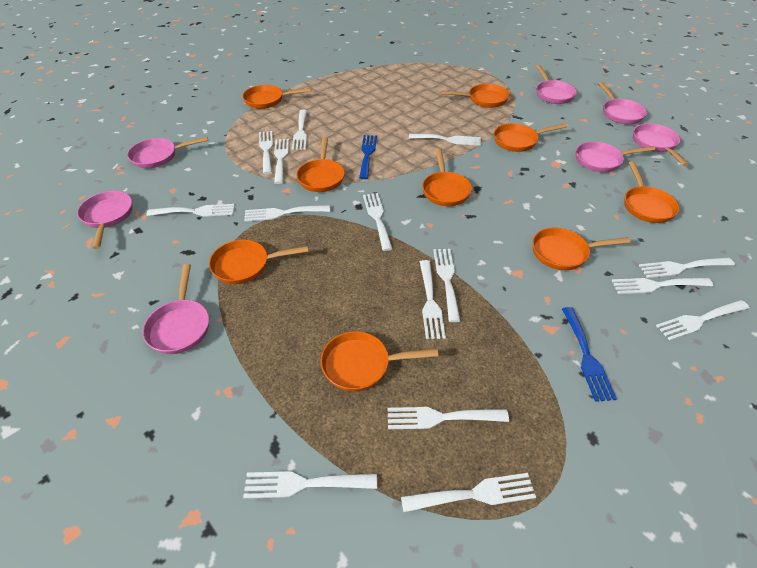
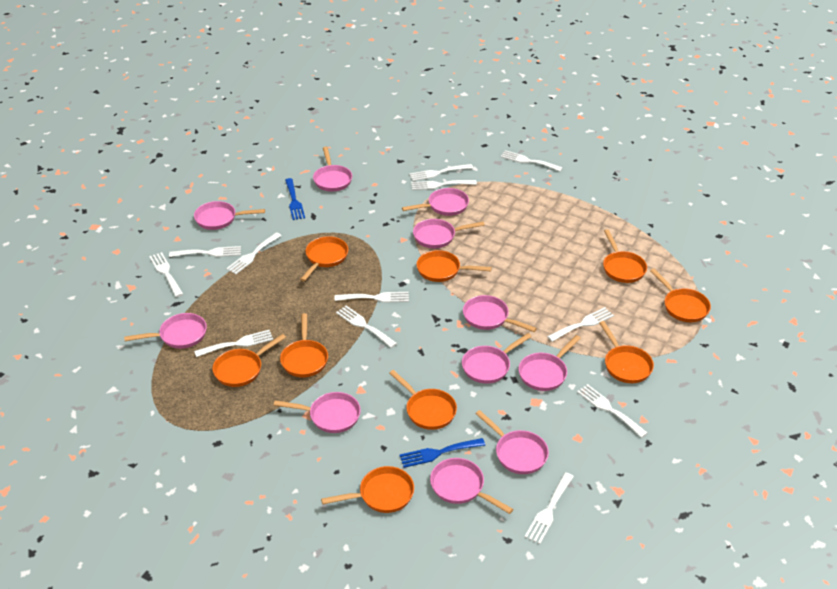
pink pan: [77,191,133,249] [127,137,208,168] [142,264,209,354] [536,65,577,104] [576,142,656,172] [598,82,647,124] [633,124,689,166] = 7 -> [124,313,207,349] [194,201,265,230] [274,392,361,433] [313,147,352,191] [402,188,469,216] [413,219,485,248] [430,458,513,514] [462,333,532,384] [463,295,537,332] [475,410,549,474] [519,335,581,391] = 11
white fork: [146,204,235,217] [243,471,377,498] [244,205,330,222] [259,131,273,174] [274,139,289,184] [292,110,307,150] [363,193,393,251] [387,407,509,429] [401,473,536,513] [409,134,481,146] [420,260,446,339] [433,249,461,322] [612,278,713,294] [639,258,735,278] [656,300,750,341] = 15 -> [149,252,183,297] [169,246,241,257] [194,330,273,357] [226,232,282,274] [335,292,409,303] [336,306,397,348] [409,164,473,181] [411,180,477,190] [500,150,563,172] [524,472,574,544] [547,307,614,342] [577,384,647,438] = 12

